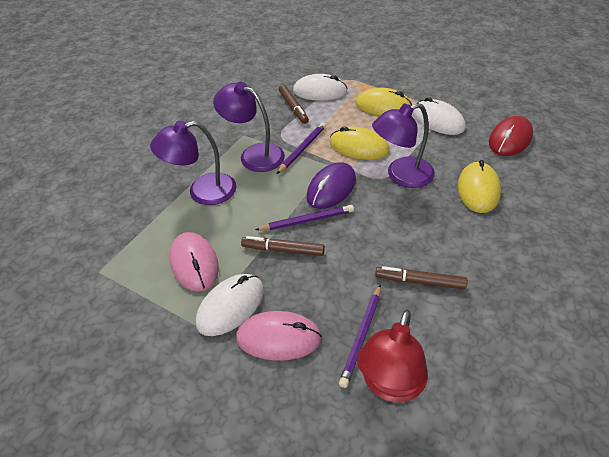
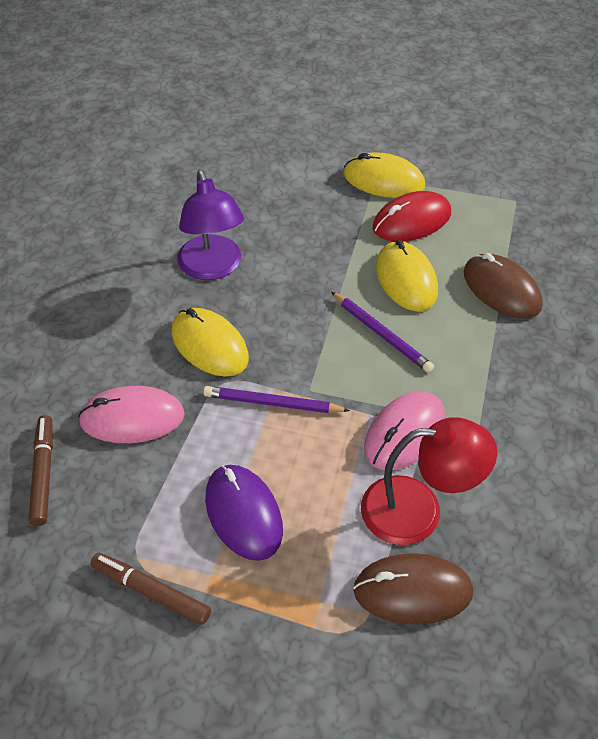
brown marker: [241,236,325,256] [279,85,309,124] [375,266,468,289] = 3 -> [28,415,53,526] [90,553,211,625] = 2
brown mouse: none = 0 -> [353,553,473,625] [463,253,543,319] = 2
purple lamp: [150,121,237,205] [213,82,285,172] [372,103,435,188] = 3 -> [177,170,244,280] = 1
purple pencil: [255,205,354,230] [277,122,326,174] [339,284,381,388] = 3 -> [203,386,350,413] [331,292,434,373] = 2
white mouse: [196,274,264,336] [293,74,348,101] [413,97,466,135] = 3 -> none = 0

